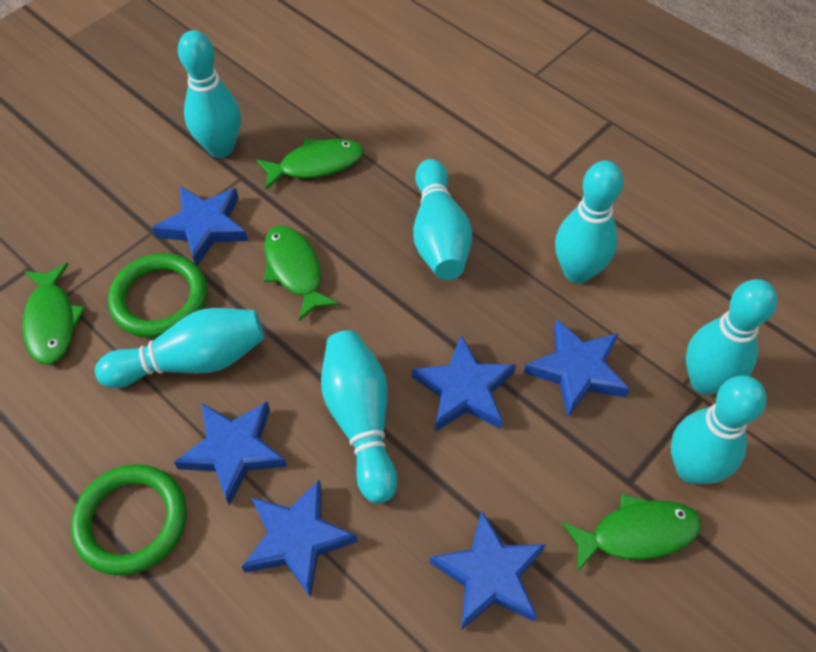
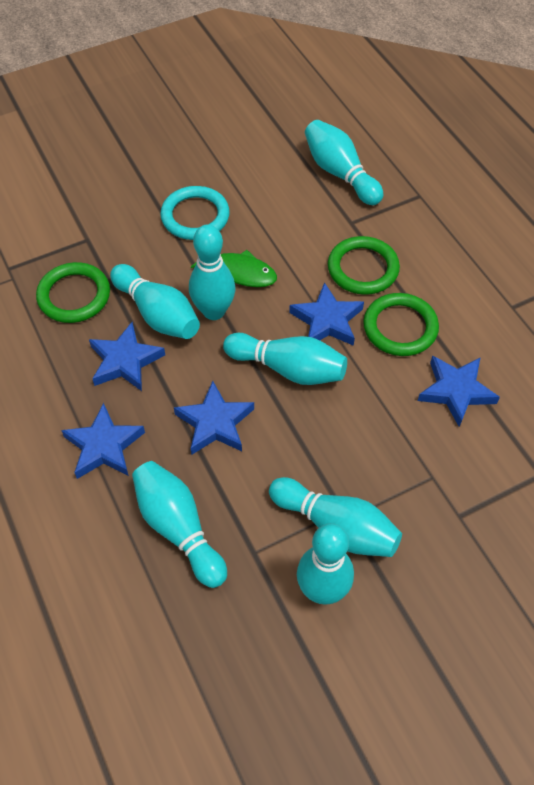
blue star: [152,186,248,266] [174,401,287,506] [242,479,357,598] [412,335,516,432] [430,511,546,630] [524,319,630,417] = 6 -> [61,403,145,479] [89,322,165,391] [174,381,254,454] [289,282,364,346] [418,356,500,427] = 5
green fish: [22,263,85,364] [256,138,364,190] [264,225,340,321] [562,494,702,572] = 4 -> [191,250,277,287] = 1
green ring: [71,464,186,575] [108,253,207,338] = 2 -> [36,262,110,323] [328,236,400,295] [363,293,439,356] = 3
turquoise ring: none = 0 -> [160,186,229,240] = 1

